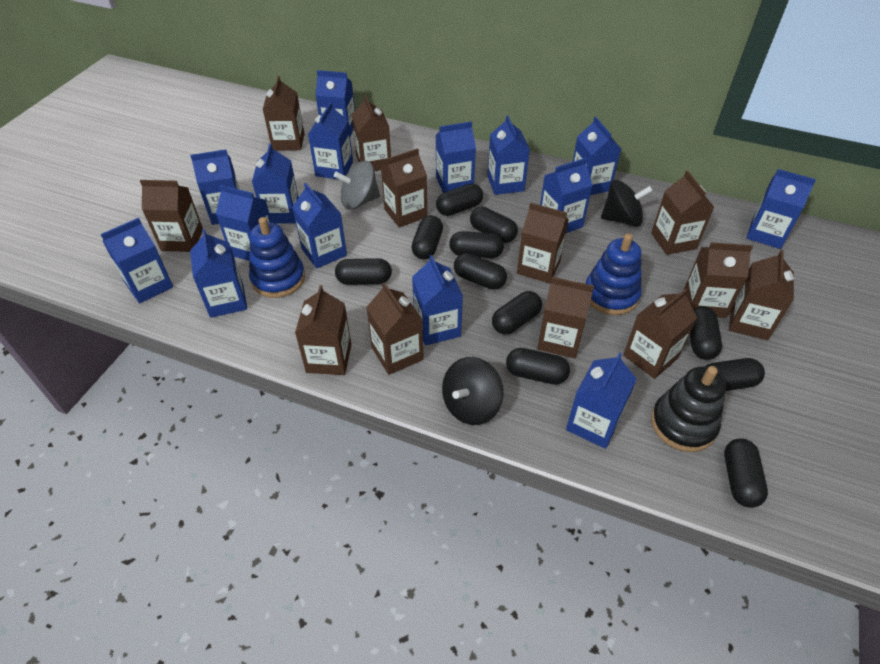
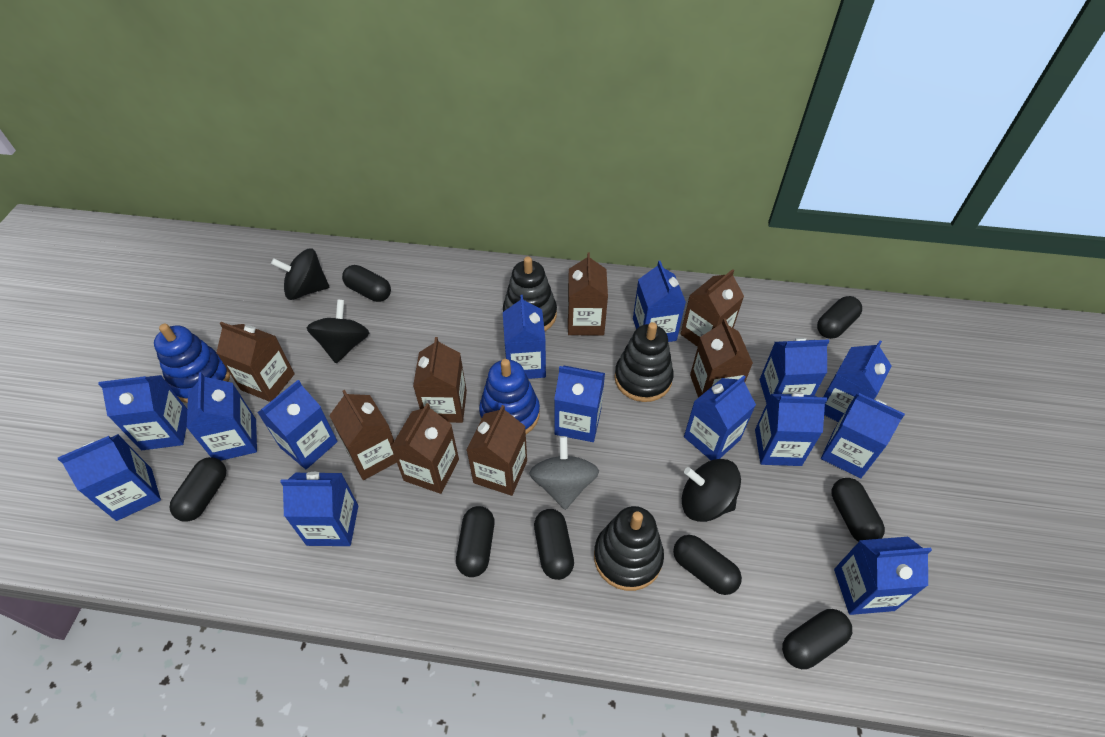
black capsule: [335,258,392,285] [412,215,443,259] [436,184,483,216] [449,231,504,258] [454,253,507,290] [470,207,518,243] [492,291,542,334] [506,348,570,384] [690,306,722,360] [705,358,765,391] [724,438,768,508] = 11 -> [170,457,226,522] [342,265,391,302] [456,506,495,577] [534,509,574,580] [673,535,742,595] [782,609,852,669] [817,296,862,339] [831,478,885,542] = 8
black spinning top: [442,357,504,425] [601,180,653,227] = 2 -> [271,248,330,300] [307,299,369,363] [682,459,741,522] = 3
black stacking toy: [651,366,726,452] = 1 -> [503,256,557,331] [594,506,664,591] [614,322,674,402] = 3
blue carton: [101,218,173,303] [190,149,240,225] [190,229,247,318] [216,185,271,261] [252,143,299,224] [292,183,347,268] [308,102,353,179] [315,70,355,137] [412,255,463,346] [436,121,476,193] [487,115,530,195] [540,158,593,233] [566,353,636,449] [573,117,621,195] [747,169,816,249] = 15 -> [58,434,161,521] [98,375,187,450] [187,372,257,461] [257,380,338,469] [280,472,358,546] [503,295,546,379] [554,366,605,442] [633,261,686,342] [684,375,756,460] [755,392,827,466] [759,338,829,404] [821,393,905,478] [823,341,892,422] [834,537,932,615] = 14
brown carton: [140,180,203,252] [262,76,305,151] [295,285,351,375] [352,95,391,171] [366,282,424,375] [381,148,427,228] [517,203,569,284] [537,277,594,358] [623,289,697,379] [651,171,714,255] [684,242,753,318] [729,250,794,340] = 12 -> [216,322,295,402] [329,390,397,480] [391,403,459,494] [413,337,467,423] [467,405,527,496] [568,252,608,335] [681,269,744,347] [690,318,753,398] = 8

